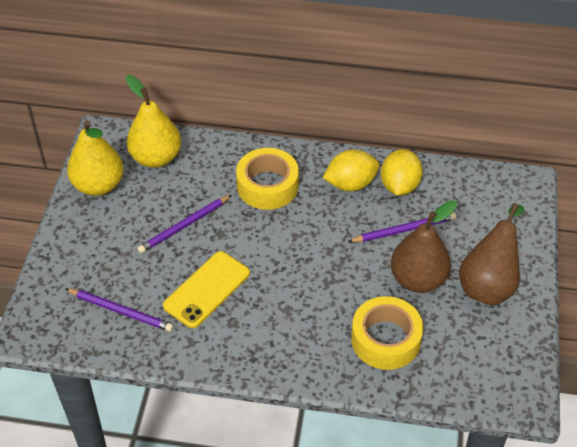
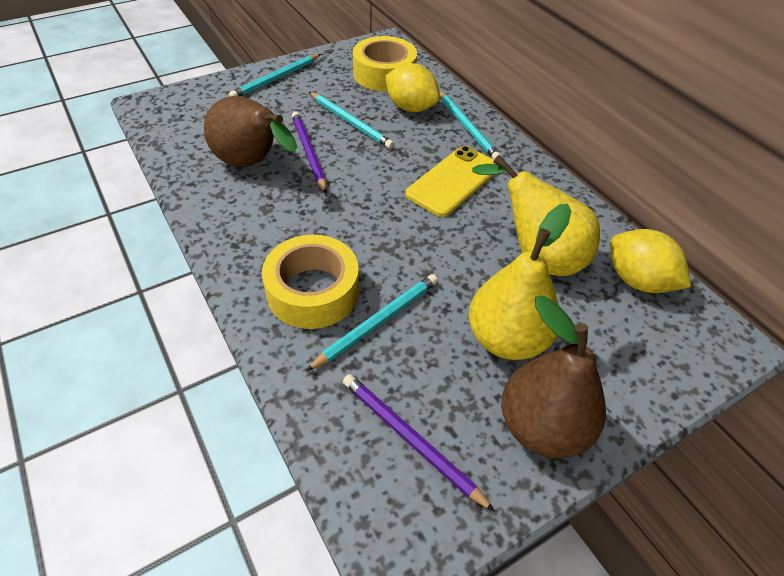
purple pencil: [65,288,174,332] [137,195,232,253] [348,212,456,242] = 3 -> [292,112,327,194] [343,374,495,512] = 2
turquoise pencil: none = 0 -> [229,54,321,96] [306,274,438,371] [309,92,394,149] [439,91,501,160] = 4

